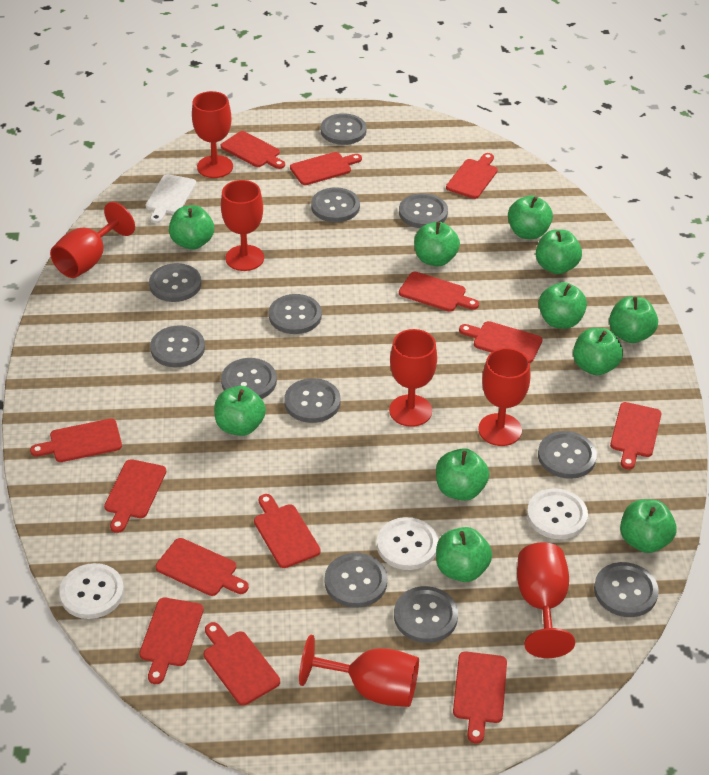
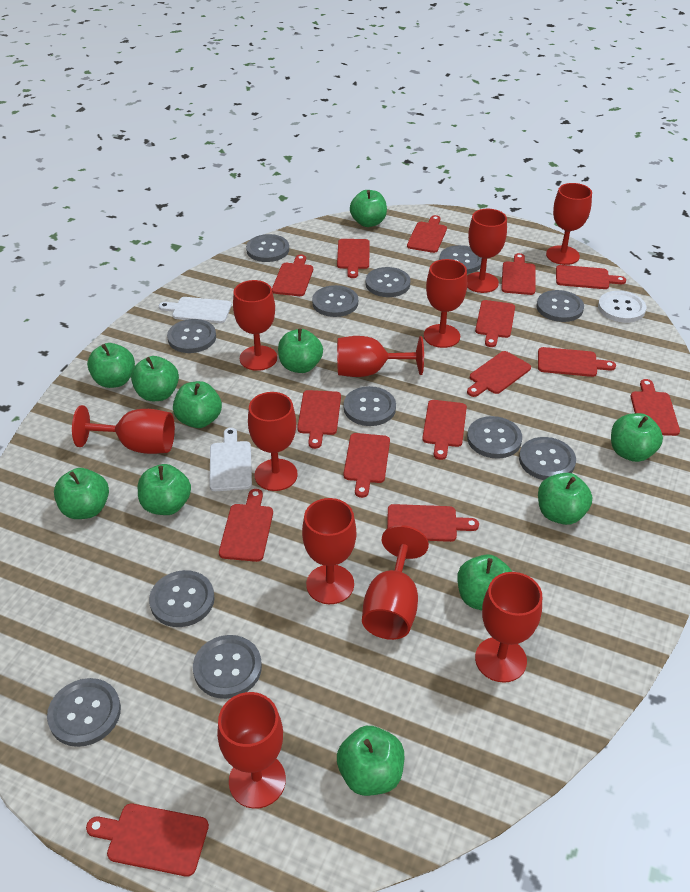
red cutting board: [30,418,122,462] [104,459,166,533] [139,598,204,684] [156,538,249,596] [204,622,280,705] [221,131,285,169] [254,494,321,568] [290,152,362,185] [399,272,479,312] [446,153,498,199] [453,651,507,744] [459,321,543,363] [610,402,662,470] = 13 -> [86,804,209,877] [219,489,273,562] [272,255,313,296] [297,390,341,449] [337,239,370,278] [344,433,390,498] [387,504,479,542] [407,215,447,253] [422,400,467,460] [467,351,531,397] [475,300,515,347] [501,253,536,295] [538,347,616,377] [556,265,626,289] [631,379,680,436] = 15
red goblet: [50,202,135,278] [192,91,233,178] [221,180,264,271] [299,635,419,707] [389,329,437,427] [478,348,531,446] [517,542,575,658] = 7 -> [72,405,175,454] [217,692,286,809] [233,280,277,371] [248,392,298,491] [302,498,356,604] [337,336,424,377] [362,525,429,640] [424,259,467,348] [467,209,507,293] [475,572,542,683] [546,183,592,265] = 11
white button: [59,563,124,619] [377,517,438,570] [527,488,588,539] = 3 -> [598,291,646,323] = 1
white cutting board: [146,174,196,223] = 1 -> [159,297,232,323] [210,428,252,491] = 2

